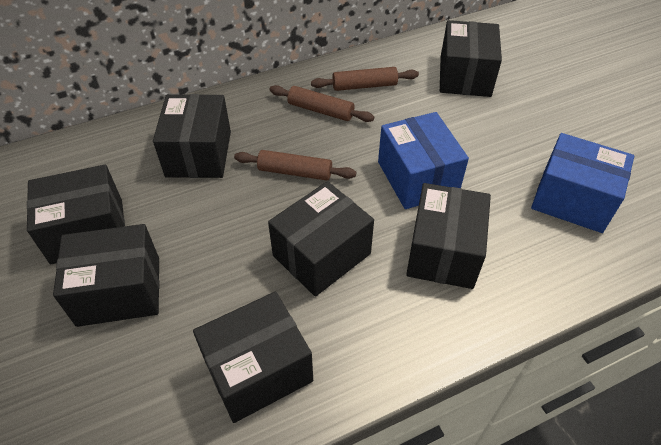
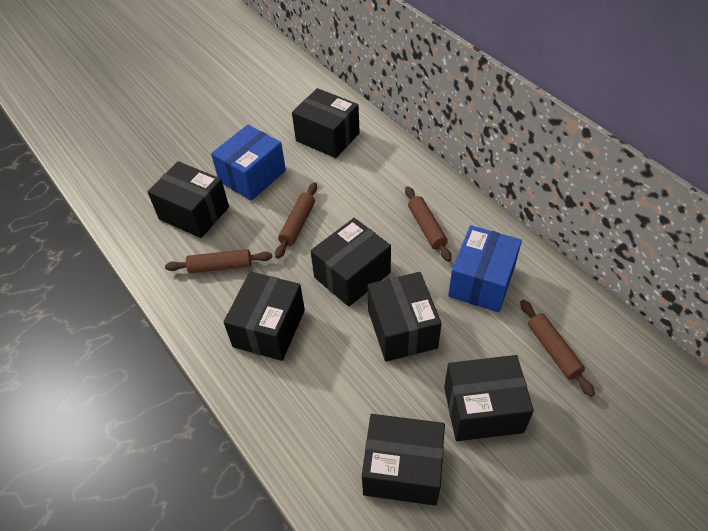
brown rolling pin: [234,150,356,181] [269,85,374,122] [311,67,419,91] = 3 -> [165,249,272,273] [275,182,317,259] [405,186,452,262] [520,300,595,397] = 4

